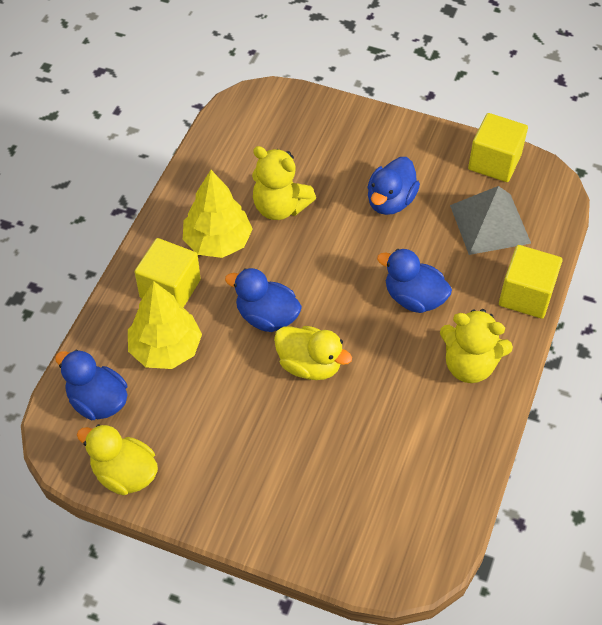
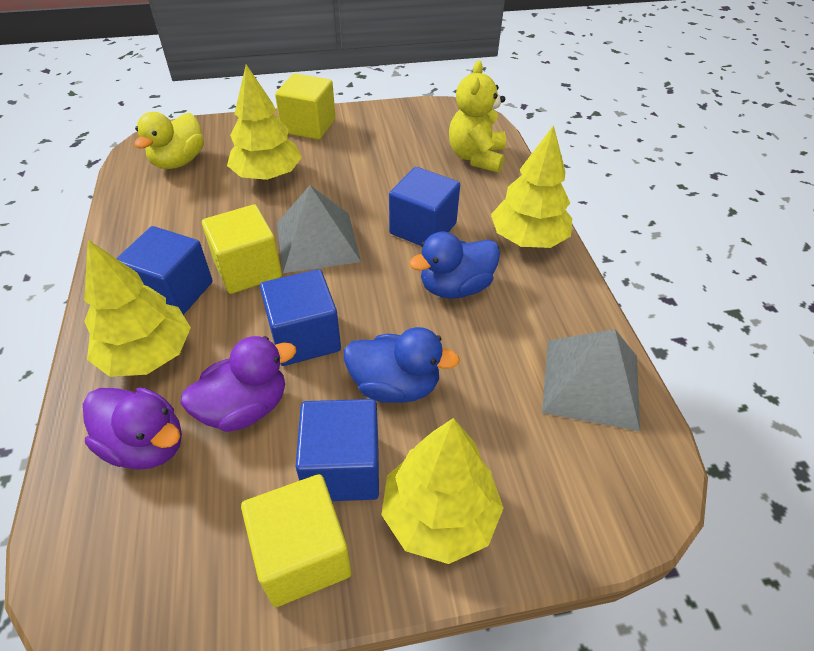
blue cube: none = 0 -> [116,226,213,315] [260,269,341,366] [296,399,379,501] [389,167,460,246] = 4
blue duck: [55,350,128,420] [225,268,302,332] [367,157,420,215] [377,249,452,313] = 4 -> [344,327,460,403] [409,232,500,299] = 2
grey pyramid: [450,186,531,255] = 1 -> [277,185,361,273] [542,329,640,431] = 2
purple duck: none = 0 -> [83,387,182,470] [180,336,296,432] = 2
yellow duck: [77,424,158,495] [274,326,352,380] = 2 -> [134,112,204,169] = 1
yellow teddy bear: [252,146,316,220] [440,309,513,383] = 2 -> [449,61,506,173] = 1
yellow tree: [128,281,202,369] [183,170,253,258] = 2 -> [84,240,191,377] [227,64,302,180] [381,418,504,564] [491,125,572,248] = 4

